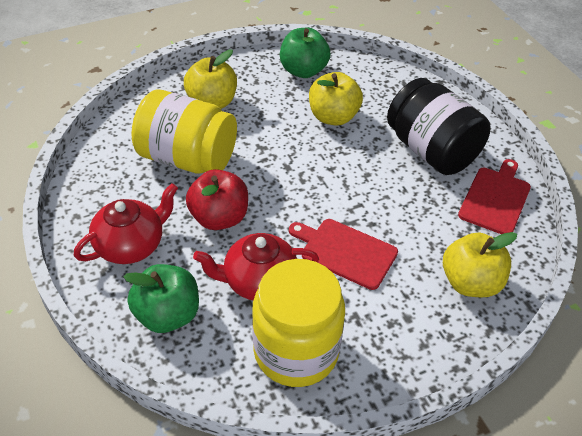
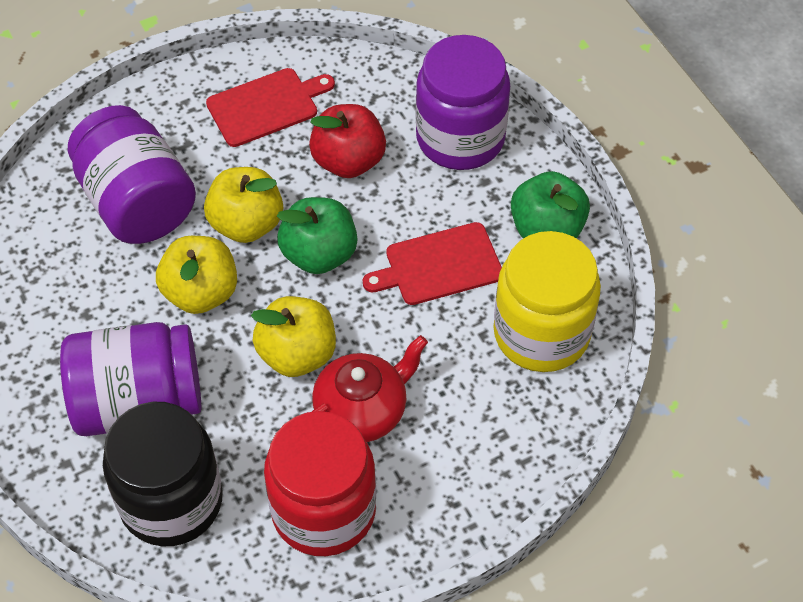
purple jar: none = 0 -> [60,322,201,436] [68,105,196,244] [416,35,510,170] = 3
red jar: none = 0 -> [264,411,376,556] = 1
red teapot: [74,183,178,264] [193,233,319,300] = 2 -> [312,335,428,442] = 1
yellow jar: [132,90,237,174] [252,259,345,387] = 2 -> [493,231,601,372] = 1

